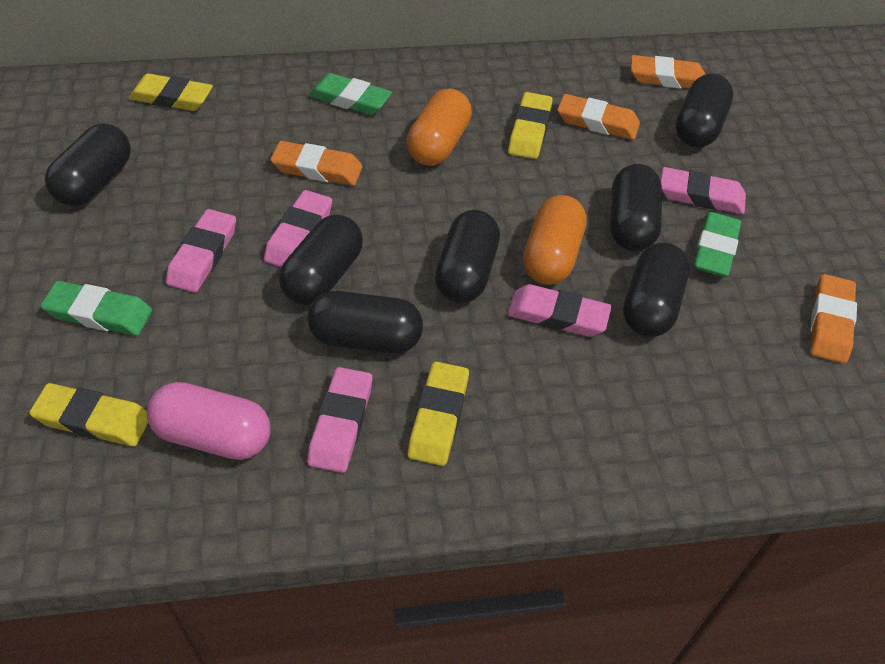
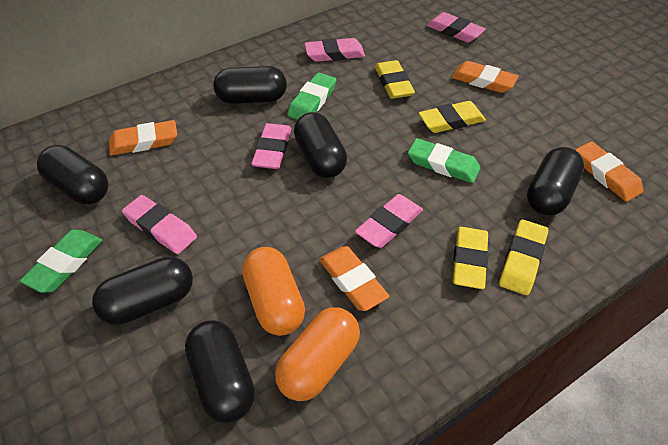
black capsule: [45,123,131,206] [279,215,363,305] [307,291,423,354] [435,210,500,303] [610,164,662,251] [623,243,690,337] [676,73,733,148] = 7 -> [37,145,108,204] [92,256,193,325] [185,320,255,423] [213,66,287,104] [294,112,347,178] [527,147,584,216] = 6
pink capsule: [147,382,271,460] = 1 -> none = 0

